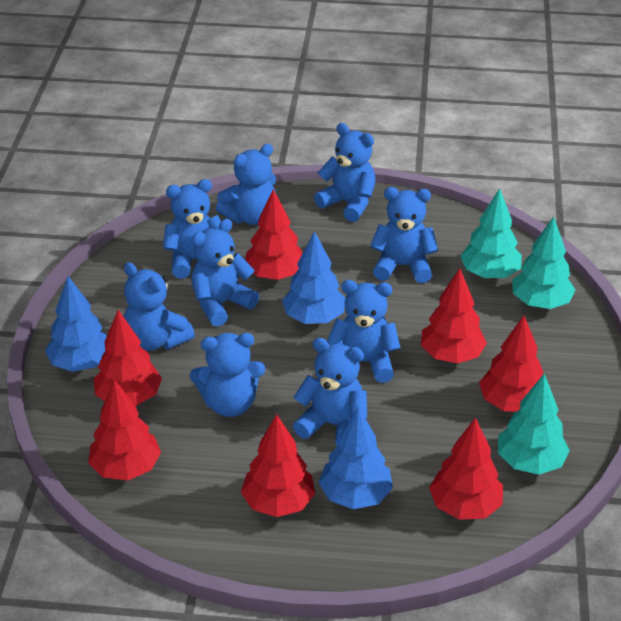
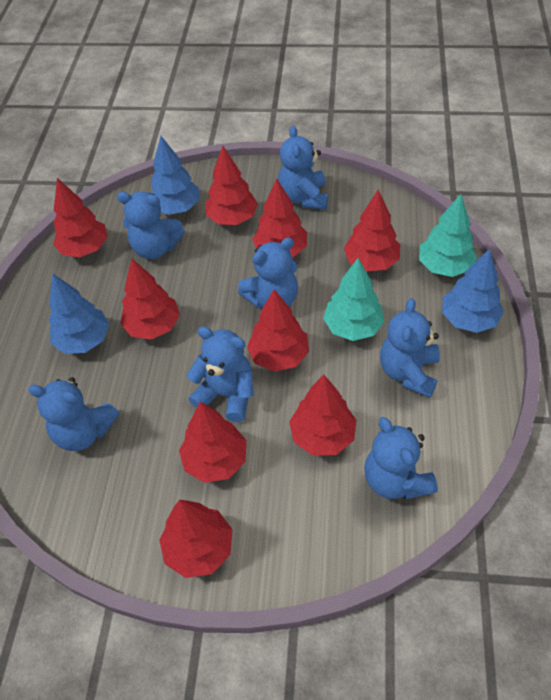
blue teddy bear: [124,262,195,351] [163,179,221,279] [190,333,266,417] [191,219,259,326] [216,144,276,225] [293,338,367,446] [314,123,375,222] [327,280,401,383] [370,187,438,283] = 9 -> [28,377,119,451] [117,191,185,259] [187,326,253,422] [238,238,298,308] [278,126,328,209] [364,417,438,499] [380,298,440,398] = 7
red tree: [88,379,161,480] [94,310,162,406] [241,414,316,517] [245,189,303,280] [421,268,487,363] [429,417,503,520] [479,316,544,412] = 7 -> [53,178,108,257] [120,259,180,340] [159,500,233,578] [179,402,247,483] [206,146,258,225] [247,289,309,372] [252,179,307,257] [289,375,357,456] [344,189,400,271] = 9
turquoise tree: [460,188,522,279] [498,373,570,475] [512,217,576,309] = 3 -> [323,258,385,341] [419,194,477,277] = 2

